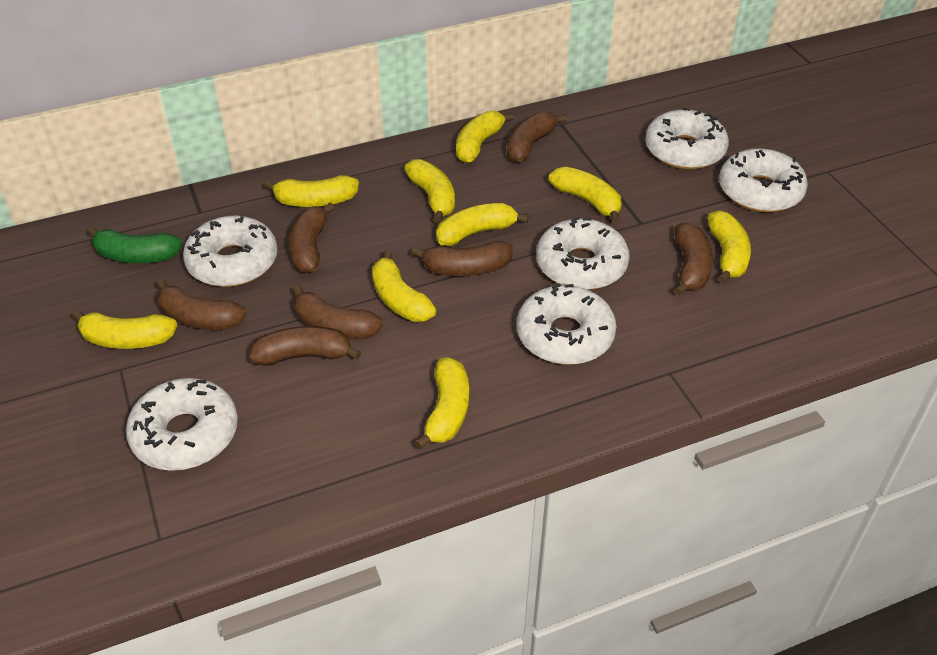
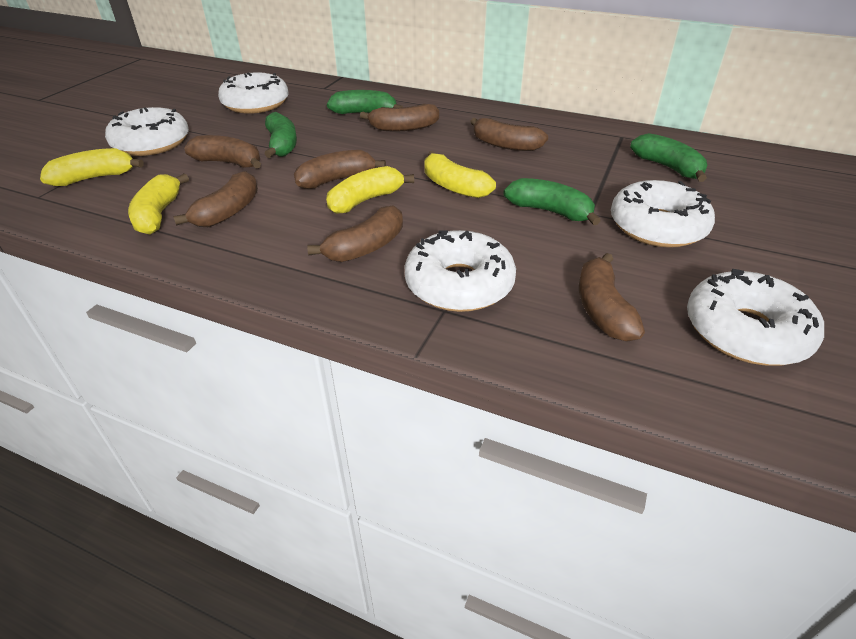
green banana: [88,227,183,263] = 1 -> [264,112,297,158] [327,90,403,114] [504,178,601,225] [630,133,708,182] = 4
white donut: [126,378,238,471] [183,216,277,287] [517,284,617,365] [536,217,630,290] [645,107,729,169] [719,148,808,212] = 6 -> [105,107,189,156] [218,72,289,114] [404,230,516,312] [611,180,715,248] [687,269,824,366] = 5
yellow banana: [72,310,177,349] [265,175,359,207] [372,250,437,322] [404,159,455,223] [415,358,469,450] [436,203,529,246] [456,110,514,163] [549,167,622,223] [708,211,751,283] = 9 -> [40,148,143,186] [128,174,189,235] [326,166,414,214] [424,151,496,198] = 4

